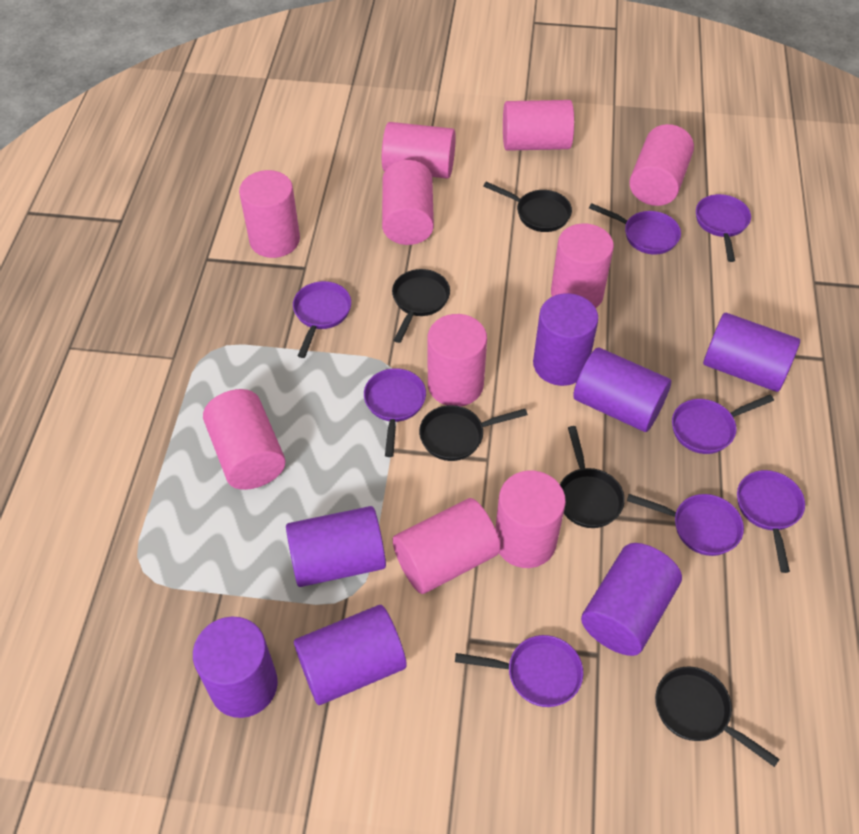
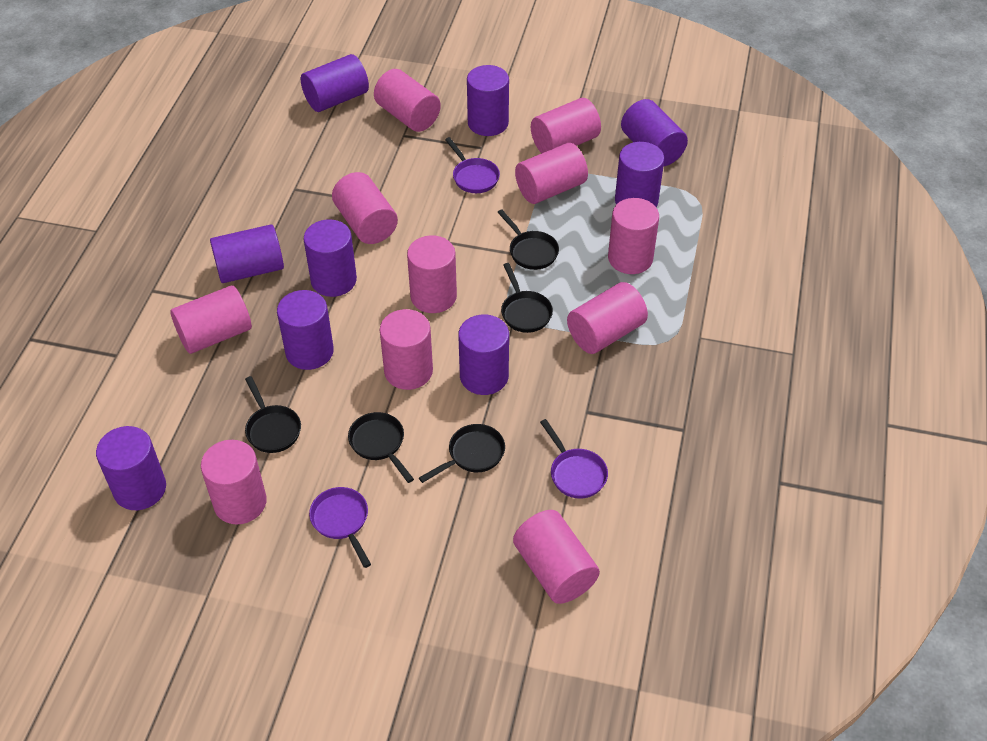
pink cylinder: [203,389,286,490] [239,170,300,258] [382,122,456,179] [382,160,434,245] [393,498,500,594] [428,314,487,406] [495,471,566,568] [503,100,574,151] [551,223,614,308] [629,124,694,206] = 10 -> [170,285,252,354] [201,440,267,524] [332,172,398,244] [374,69,441,132] [380,309,433,390] [407,235,457,313] [513,510,600,604] [515,143,588,204] [531,98,601,153] [567,282,648,354] [608,198,659,274] = 11
purple cylinder: [193,617,278,718] [286,506,386,587] [294,605,406,705] [533,293,598,386] [573,347,671,432] [581,543,682,656] [703,313,800,392] = 7 -> [96,426,166,510] [210,224,284,283] [277,290,334,370] [301,54,369,112] [304,220,357,297] [458,314,509,395] [467,65,509,136] [615,142,664,207] [621,99,688,167] = 9
purple pan: [293,281,351,358] [364,368,426,457] [455,635,583,707] [589,203,681,254] [627,494,744,556] [672,395,774,454] [696,194,751,262] [737,470,805,573] = 8 -> [309,487,371,568] [445,137,500,193] [540,419,608,499] = 3

